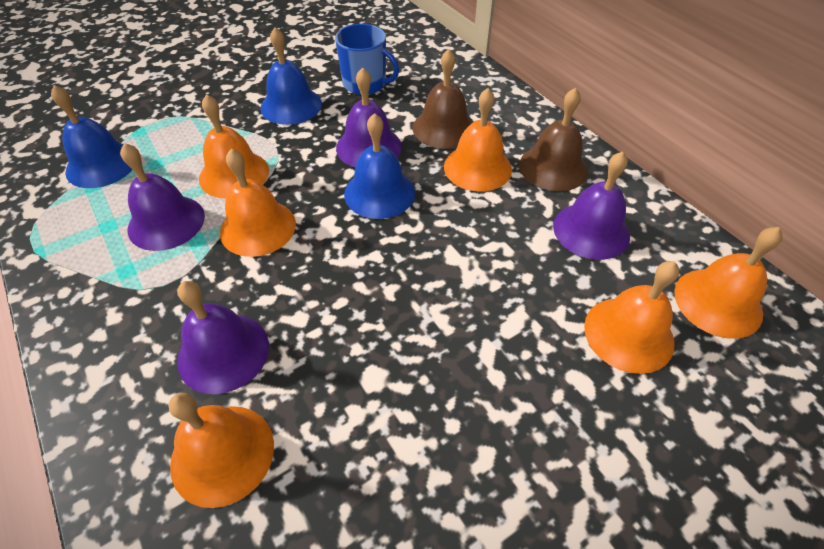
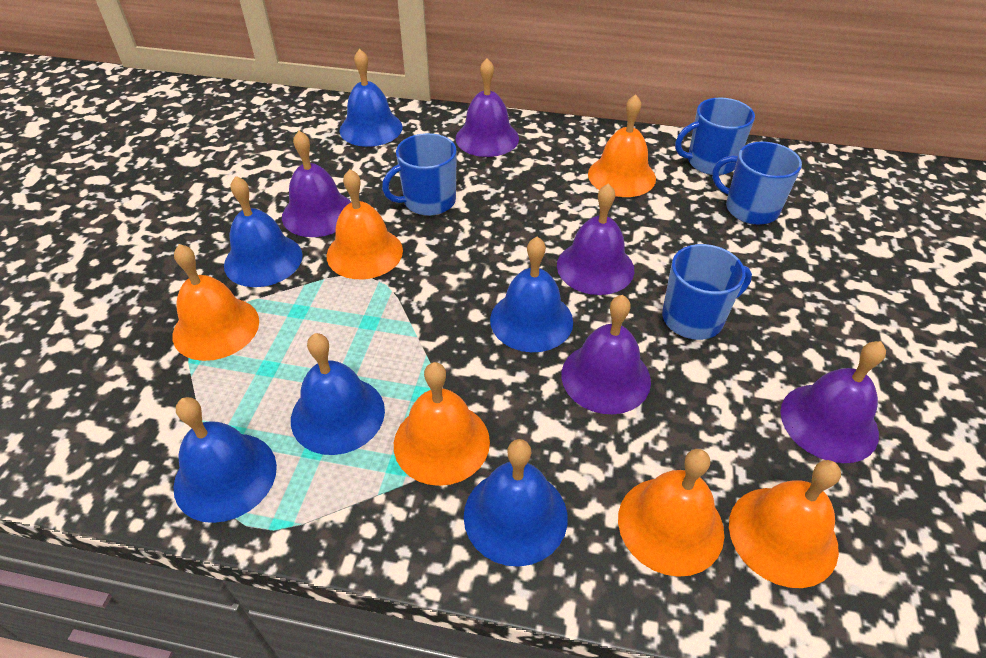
blue bell: [51,85,132,188] [261,27,322,125] [344,113,415,219] = 3 -> [173,397,277,523] [224,176,302,287] [291,333,385,455] [340,49,403,147] [464,439,568,567] [490,237,573,352] = 6
blue mug: [335,24,399,95] = 1 -> [382,133,457,216] [662,244,752,340] [675,97,755,175] [712,142,802,225] = 4
brown bell: [413,49,473,149] [519,88,588,191] = 2 -> none = 0
purple bell: [120,143,205,251] [177,281,269,394] [336,67,402,167] [553,151,630,260] = 4 -> [282,131,351,237] [456,58,519,157] [557,183,634,295] [562,295,651,414] [780,341,886,463] = 5

